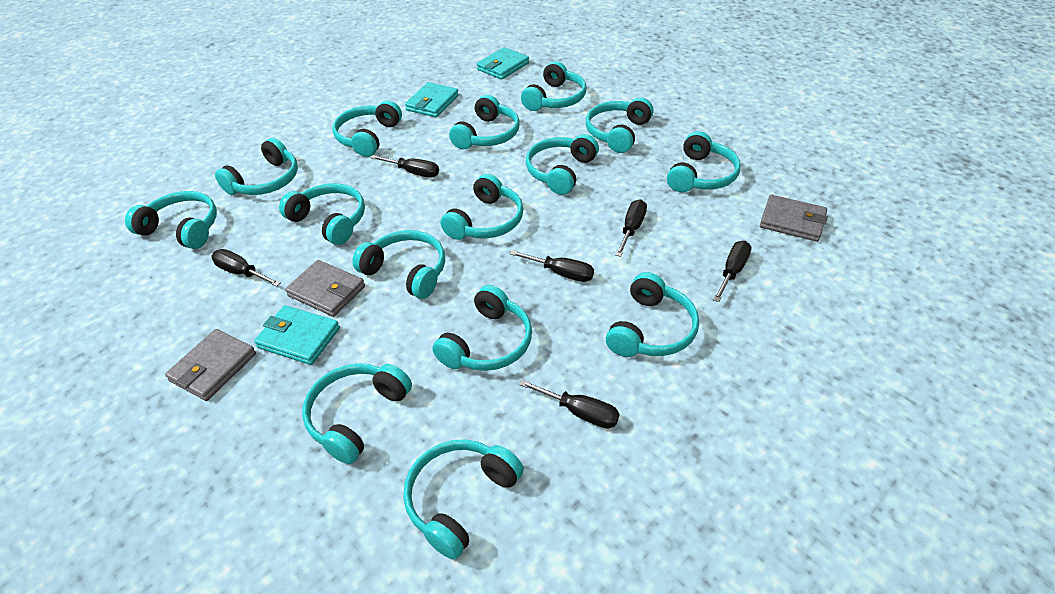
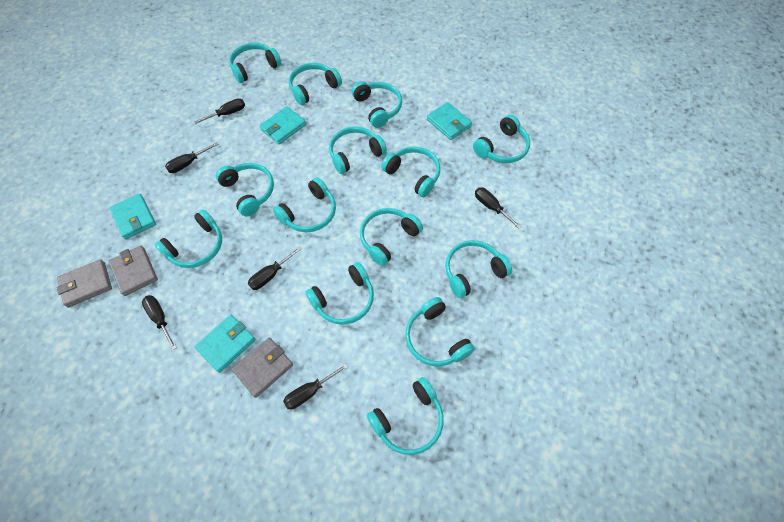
turquoise headphones: [125,191,217,249] [215,138,298,195] [279,183,365,245] [302,363,412,464] [332,100,402,157] [352,230,445,299] [403,439,524,560] [432,285,532,371] [441,174,523,240] [449,95,520,149] [521,61,586,111] [526,134,599,195] [586,97,653,153] [606,272,699,357] [667,131,741,192] = 15 -> [155,210,222,268] [216,163,274,216] [229,43,281,83] [273,177,336,232] [289,63,342,105] [306,262,374,325] [329,126,387,174] [351,81,402,128] [360,208,423,266] [367,377,444,455] [381,146,440,197] [405,297,475,367] [445,240,512,298] [473,115,530,163] = 14
turquoise wallet: [254,305,340,365] [405,82,459,117] [477,47,529,80] = 3 -> [109,194,156,239] [195,315,256,373] [259,106,306,144] [427,102,472,140] = 4

